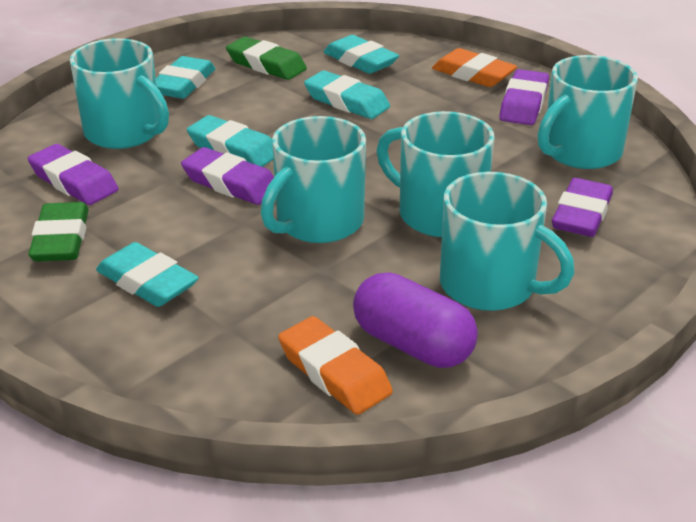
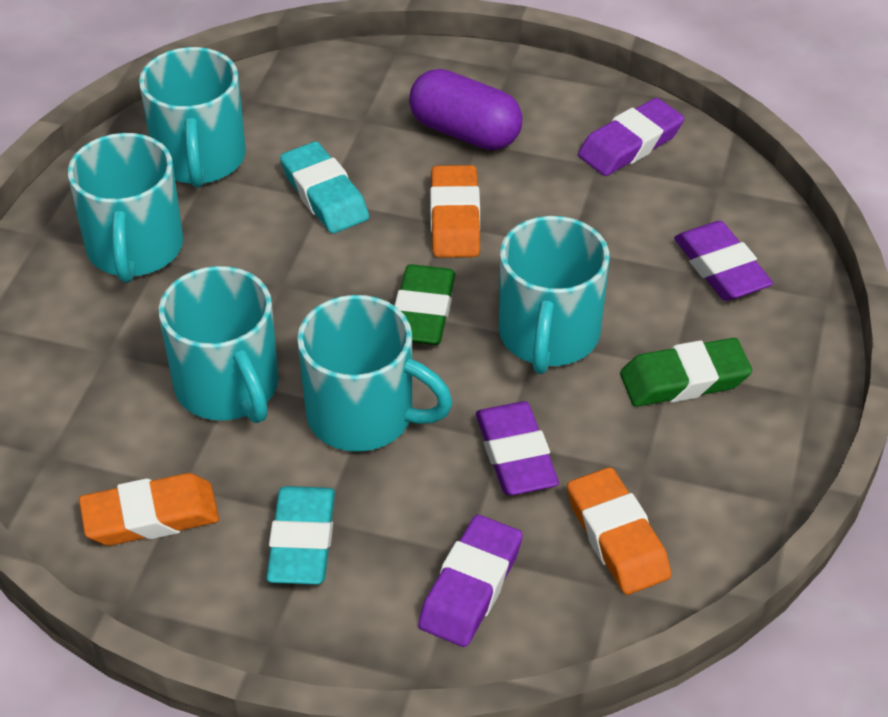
orange eraser: [278,316,393,415] [432,48,517,87] = 2 -> [79,473,219,546] [430,165,480,258] [567,467,671,595] = 3
turquoise eraser: [96,242,199,307] [156,56,215,99] [187,115,273,167] [304,71,390,119] [324,35,399,74] = 5 -> [266,486,335,585] [280,141,369,234] = 2

